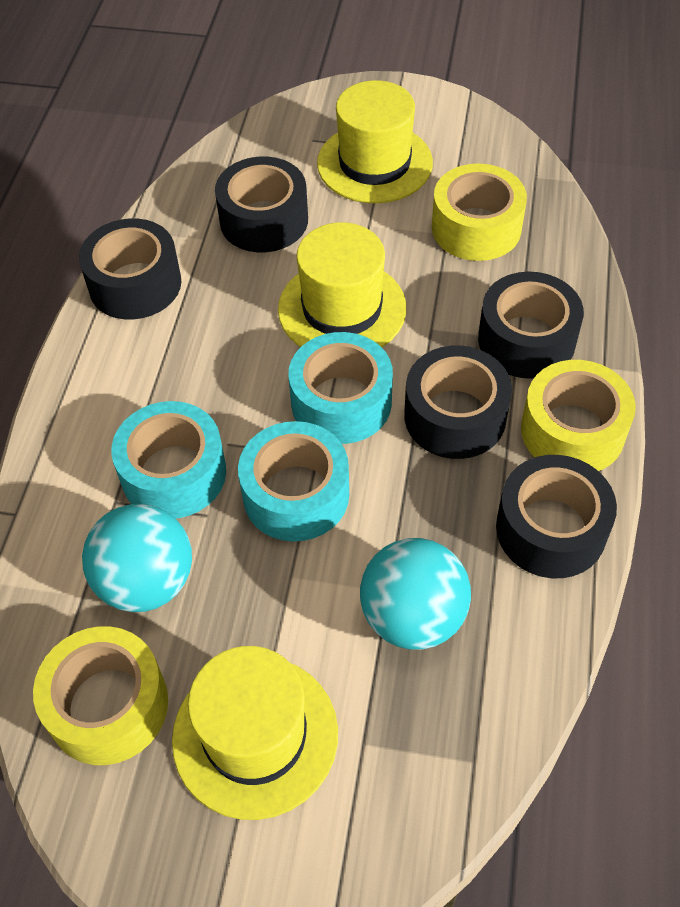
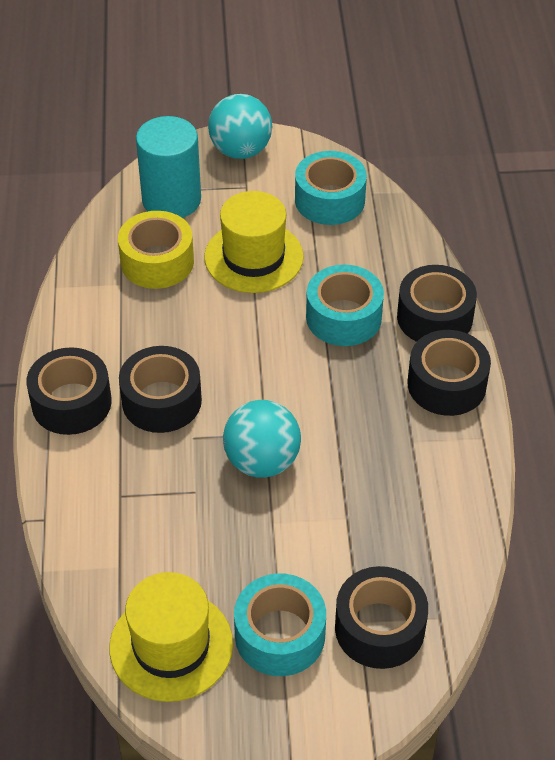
turquoise cylinder: none = 0 -> [136,116,201,218] = 1
yellow hat: [172,646,338,820] [278,222,406,347] [317,80,433,203] = 3 -> [109,572,233,702] [204,191,304,293] = 2
yellow tape: [33,626,168,765] [432,163,527,261] [521,360,636,471] = 3 -> [118,211,194,289] = 1

